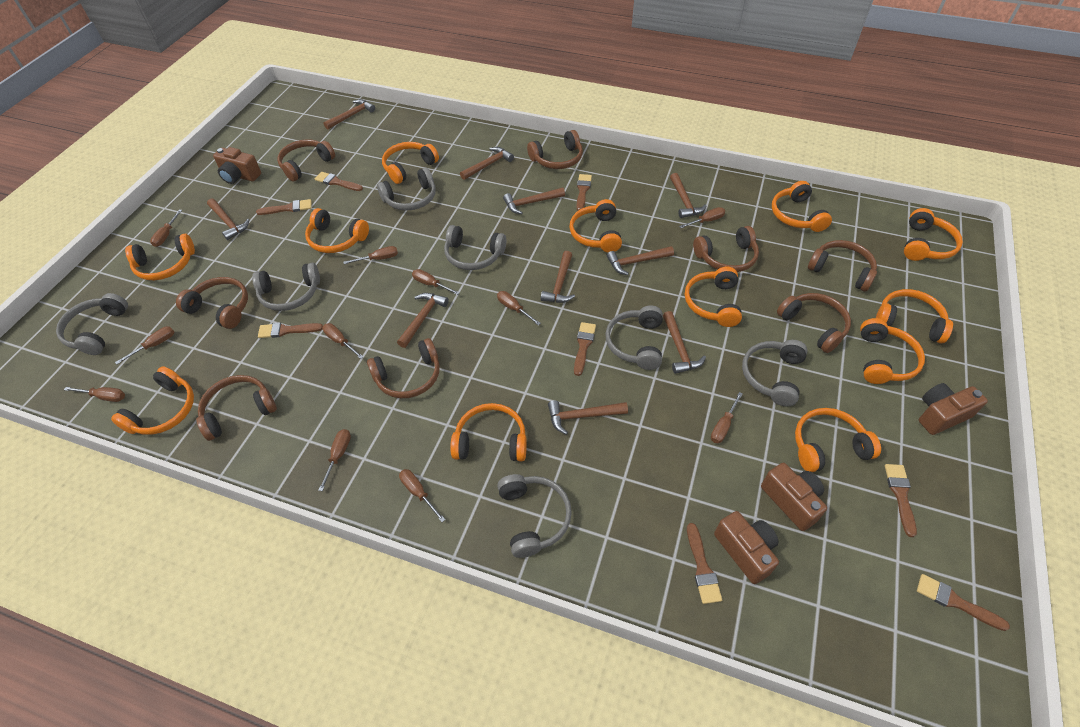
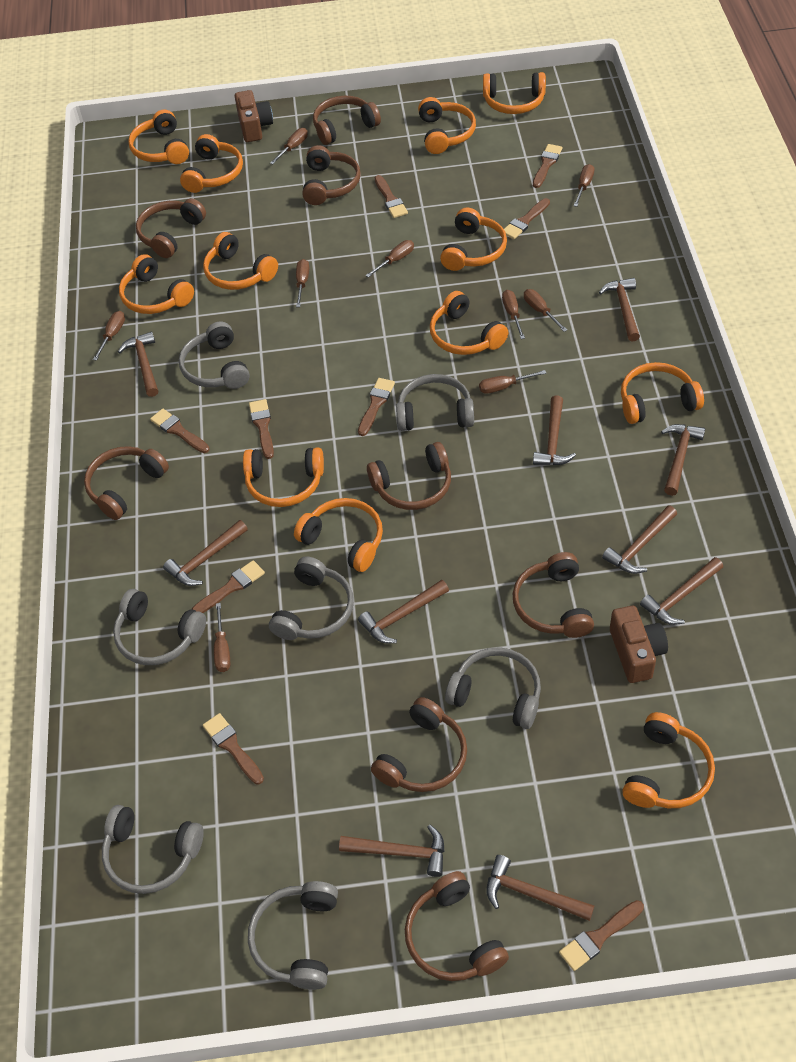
brown brush: [256,199,312,215] [258,323,323,338] [315,172,363,191] [574,322,596,376] [576,174,592,211] [687,523,722,604] [885,464,917,537] [917,574,1010,631] = 8 -> [150,409,210,453] [192,560,265,613] [203,713,264,784] [249,399,274,459] [358,378,395,436] [375,175,408,218] [504,198,550,239] [533,144,562,188] [559,900,644,971] = 9
brown camera: [213,147,261,184] [714,511,779,584] [761,463,827,531] [919,383,988,435] = 4 -> [235,90,273,142] [610,606,668,683] = 2
brown screwdriver: [64,387,125,402] [115,326,174,364] [150,210,182,247] [318,429,351,491] [322,323,363,359] [343,246,398,264] [399,469,446,522] [412,269,460,295] [497,291,541,325] [679,207,725,228] [711,392,743,443] = 11 -> [93,311,125,361] [214,603,230,672] [270,128,308,164] [296,259,309,307] [365,240,414,277] [479,370,546,394] [502,290,525,339] [524,289,567,332] [573,164,594,207] = 9

